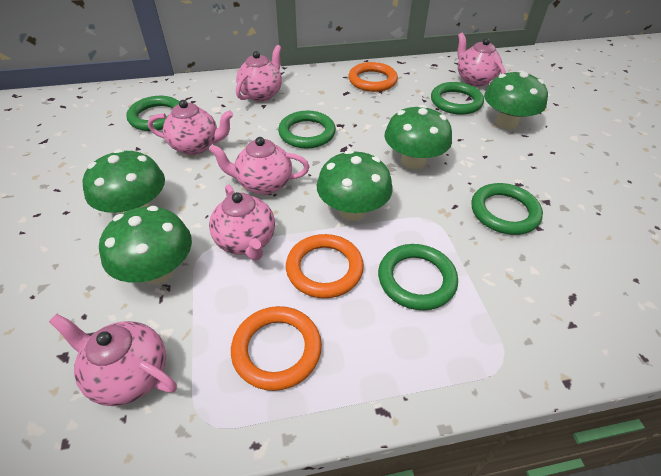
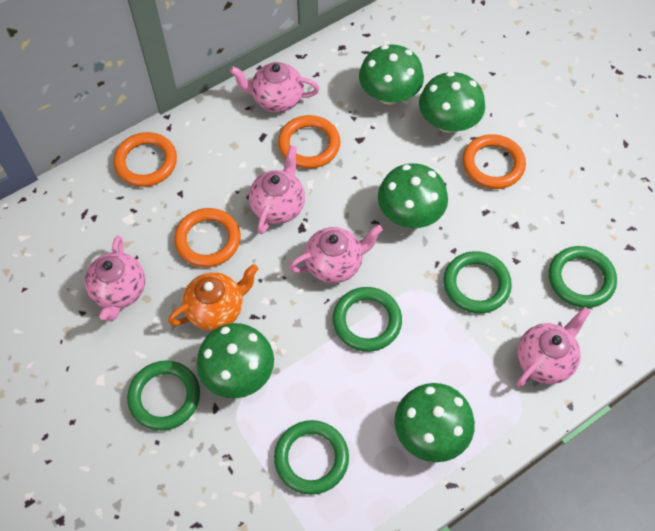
orange ring: [231,306,322,391] [286,234,364,298] [349,62,398,92] = 3 -> [113,132,177,187] [174,208,241,267] [278,115,340,169] [462,134,526,189] = 4
orange teapot: none = 0 -> [168,264,258,331] = 1
pink teapot: [49,314,177,406] [148,100,233,155] [209,137,309,195] [209,184,275,261] [236,45,282,102] [457,32,506,87] = 6 -> [85,236,145,321] [230,62,320,112] [249,145,305,234] [289,225,383,283] [516,307,591,387] = 5

